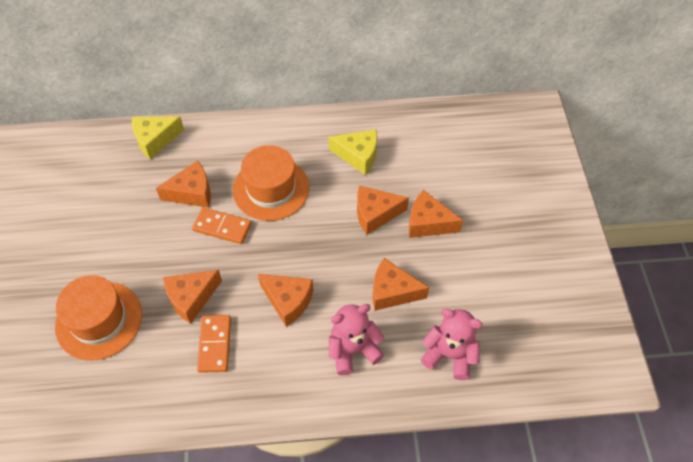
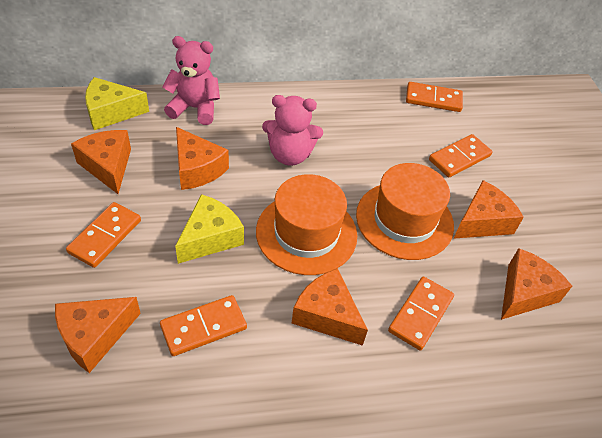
orange domino: [192,207,251,244] [197,315,231,373] = 2 -> [66,202,141,268] [160,295,247,356] [388,277,454,350] [406,82,463,112] [429,134,492,177] = 5

